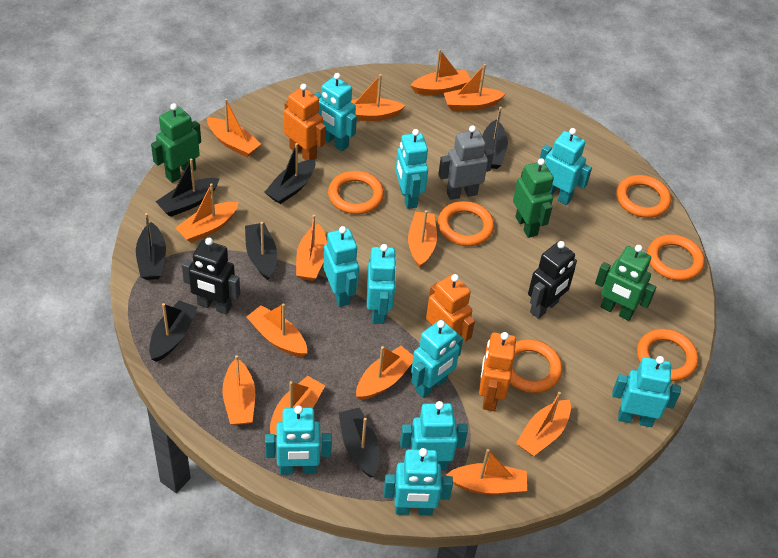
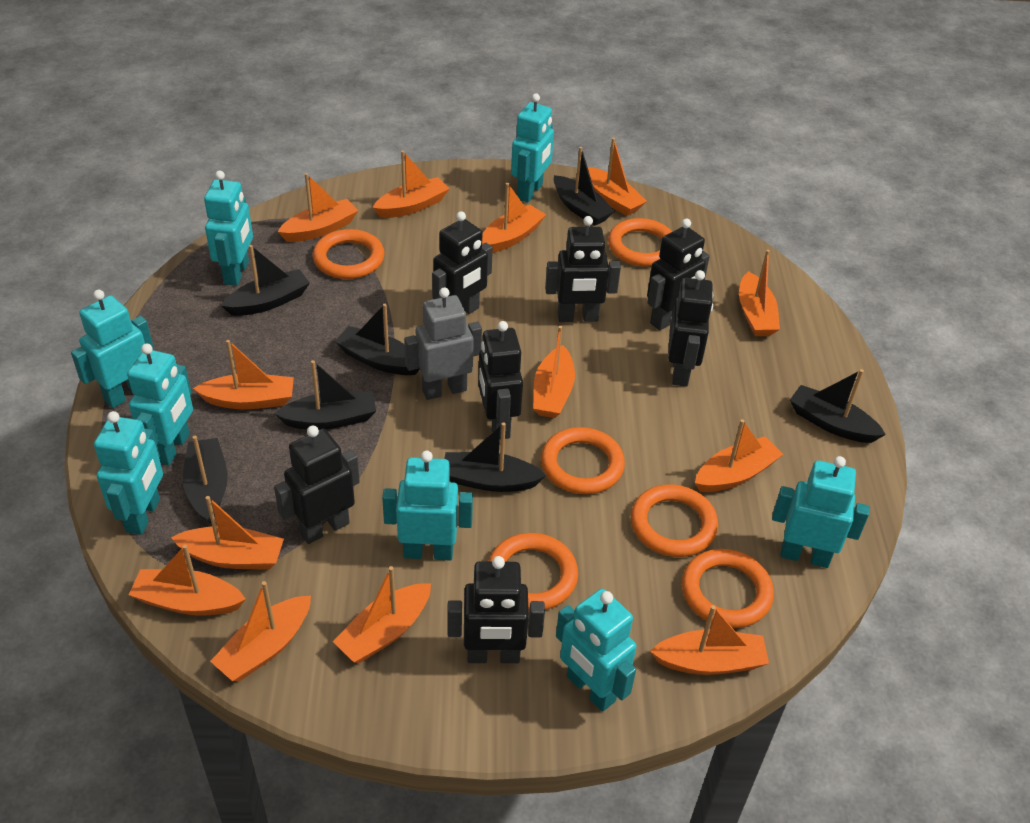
black robot: [182,238,240,314] [528,241,577,319] = 2 -> [274,426,360,544] [432,211,493,314] [447,556,545,663] [478,321,523,439] [545,216,621,322] [647,219,710,331] [668,270,713,387] = 7
green robot: [151,103,201,183] [513,158,554,238] [595,245,656,321] = 3 -> none = 0
orange robot: [284,84,326,160] [426,274,475,341] [479,332,516,411] = 3 -> none = 0
turquoise robot: [265,405,332,475] [314,73,357,151] [323,226,359,307] [367,244,397,324] [384,448,453,515] [395,129,428,209] [400,401,468,469] [411,320,463,398] [540,128,592,205] [612,356,681,427] = 10 -> [71,290,153,408] [94,411,163,535] [127,344,193,465] [204,170,253,286] [382,451,473,561] [511,93,554,202] [556,589,637,712] [772,456,870,568] = 8

